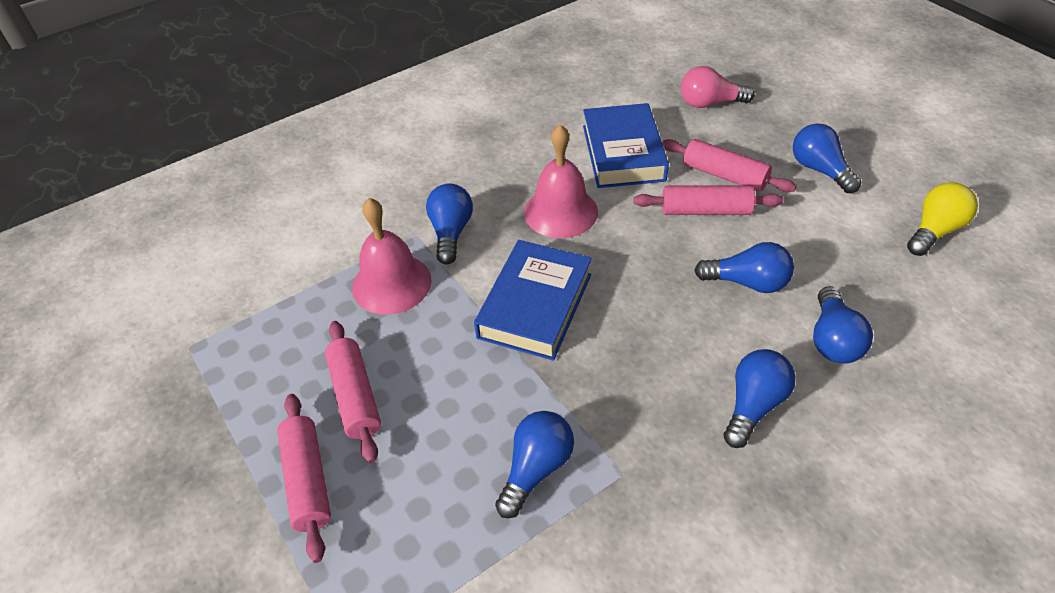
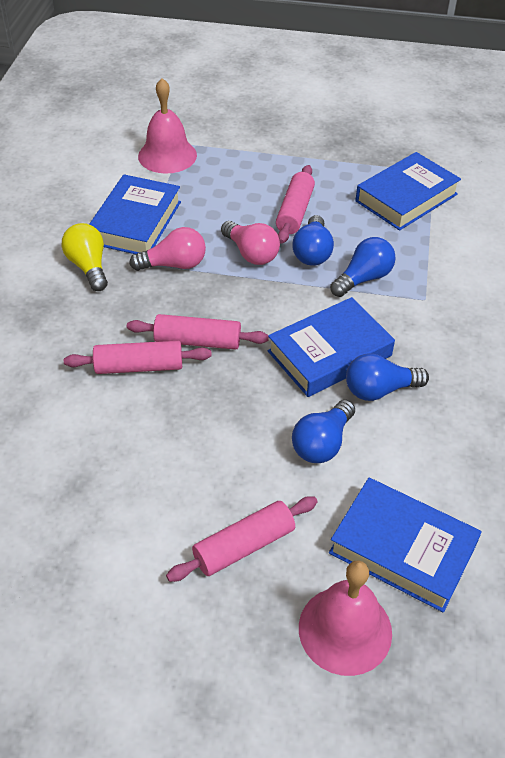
blue book: [474,240,592,361] [583,103,669,188] = 2 -> [89,174,181,254] [268,297,395,397] [329,478,482,612] [356,152,461,230] = 4
blue light bulb: [426,183,473,265] [495,411,574,518] [694,242,794,293] [723,349,796,448] [793,123,861,193] [813,286,873,363] = 6 -> [292,215,334,266] [292,400,355,463] [330,237,396,297] [346,353,429,401] = 4
pink light bulb: [681,66,755,108] = 1 -> [129,227,206,271] [221,221,280,265] = 2

